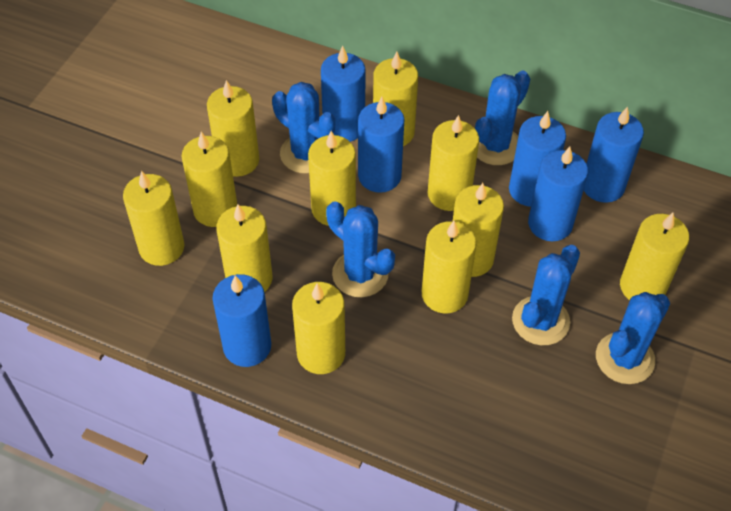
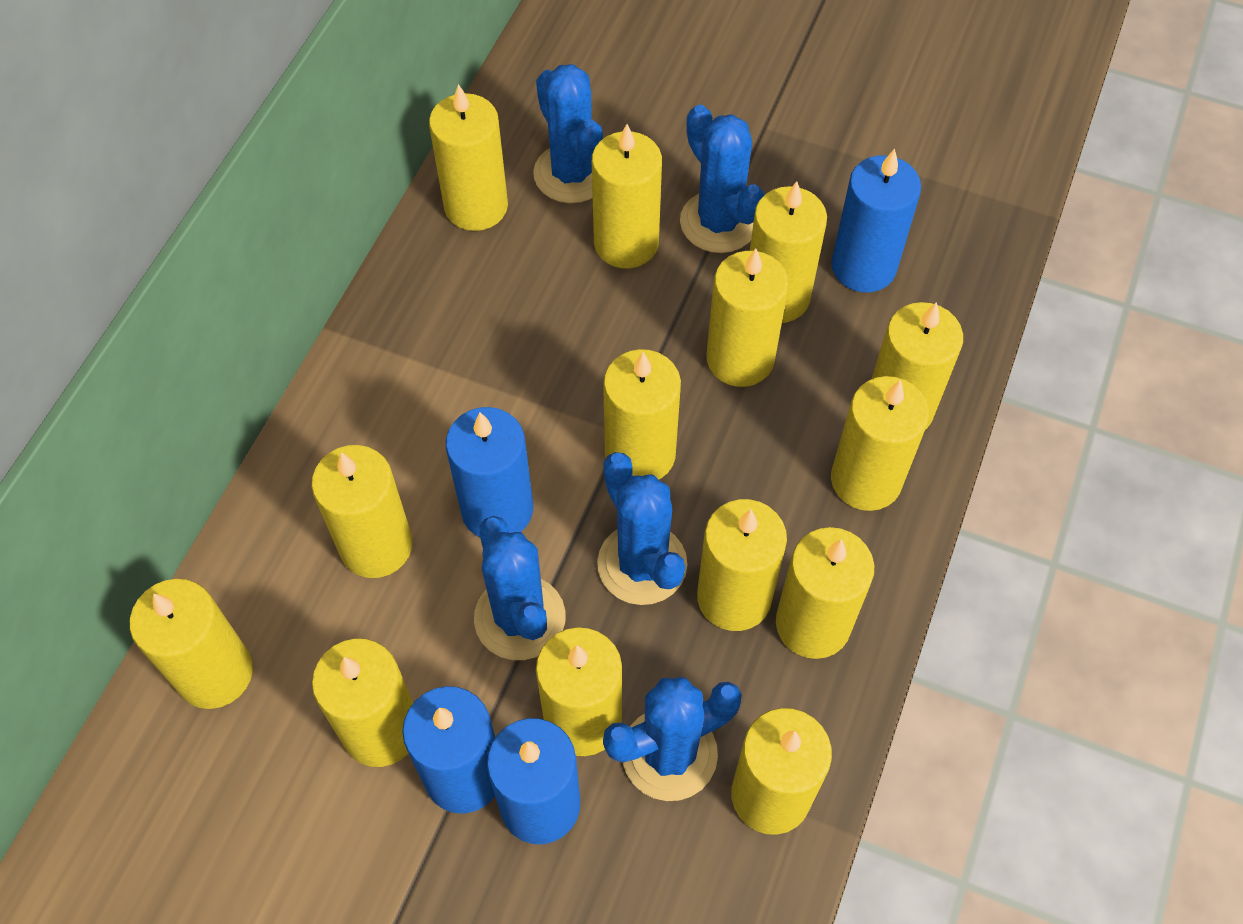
blue candle: [212,274,271,367] [321,46,366,142] [358,97,405,193] [509,111,566,207] [528,147,588,242] [584,106,644,203] = 6 -> [402,686,495,814] [446,407,533,537] [487,718,580,844] [831,149,921,292] = 4
yellow candle: [123,171,185,266] [181,132,237,227] [207,80,259,177] [216,204,272,292] [292,282,345,374] [308,131,356,226] [373,52,418,146] [422,221,477,313] [428,115,479,211] [453,183,504,277] [620,213,689,300] = 11 -> [130,579,253,709] [311,445,413,578] [312,639,413,767] [429,84,508,231] [536,627,622,756] [592,124,662,268] [603,349,681,479] [697,499,787,631] [707,249,789,387] [731,708,832,835] [750,181,827,323] [776,527,874,659] [831,376,929,511] [872,302,963,430] = 14

